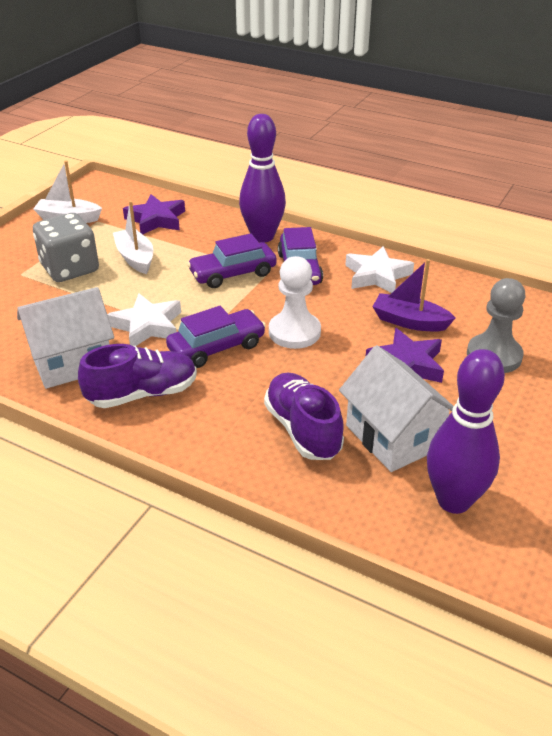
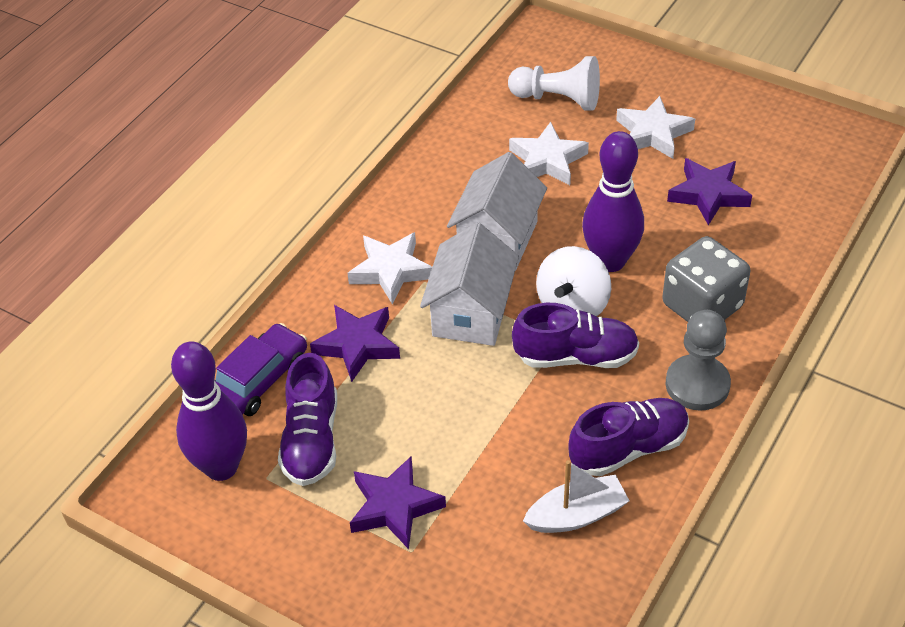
purple boat: [372,259,455,331] = 1 -> none = 0
purple car: [166,306,266,368] [187,233,277,288] [278,227,323,285] = 3 -> [215,323,307,416] = 1
purple shoe: [78,344,197,408] [264,373,344,460] = 2 -> [278,353,337,486] [512,303,639,368] [568,398,689,476] = 3
purple star: [123,194,185,234] [366,328,444,383] = 2 -> [310,305,400,382] [350,457,446,549] [667,158,752,225] = 3
white boat: [33,160,102,223] [113,201,153,274] = 2 -> [523,460,630,533] = 1
white spinning top: none = 0 -> [536,246,611,316] = 1
white star: [107,293,181,346] [345,246,414,293] = 2 -> [347,232,432,305] [509,122,589,185] [616,96,695,159] = 3

